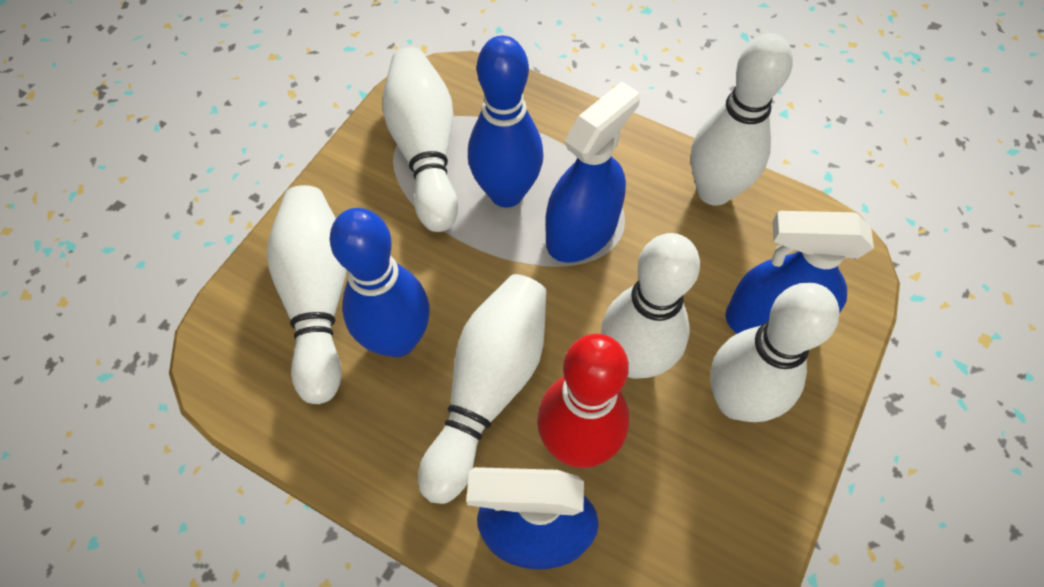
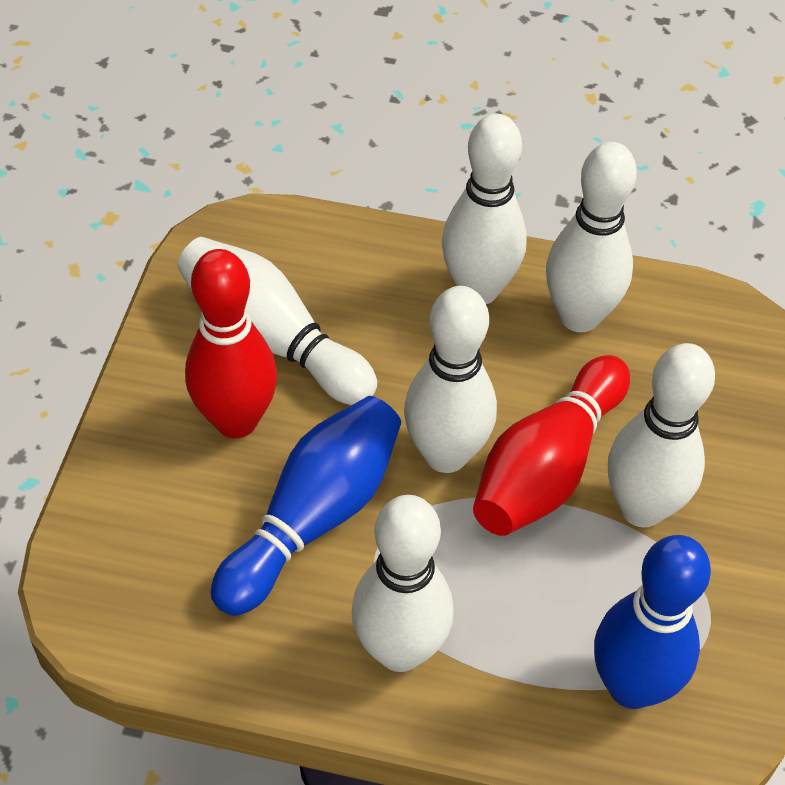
blue spray bottle: [466,467,599,569] [545,82,640,263] [725,211,874,334] = 3 -> none = 0
red bowling pin: [537,334,629,468] = 1 -> [185,249,277,438] [473,355,630,536] = 2

